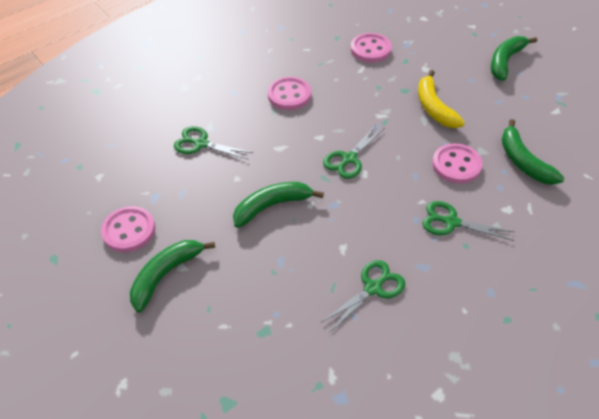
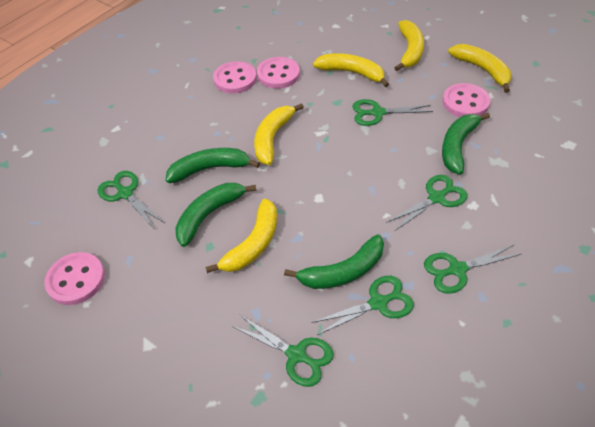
green scissors: [174,126,253,160] [321,260,405,332] [323,126,385,179] [422,201,515,241] = 4 -> [97,171,163,228] [232,315,334,387] [312,276,414,335] [352,99,433,126] [386,175,467,231] [424,245,521,294] = 6
yellow banana: [418,70,465,128] = 1 -> [205,199,277,273] [254,103,304,165] [313,53,389,87] [394,20,424,71] [448,44,512,93] = 5

